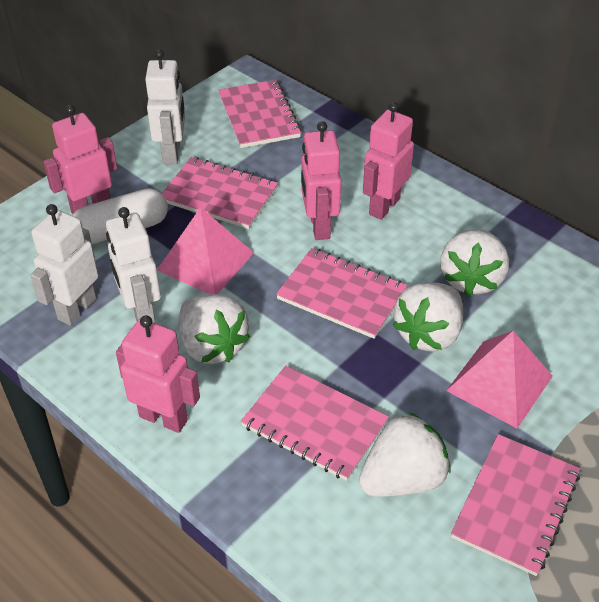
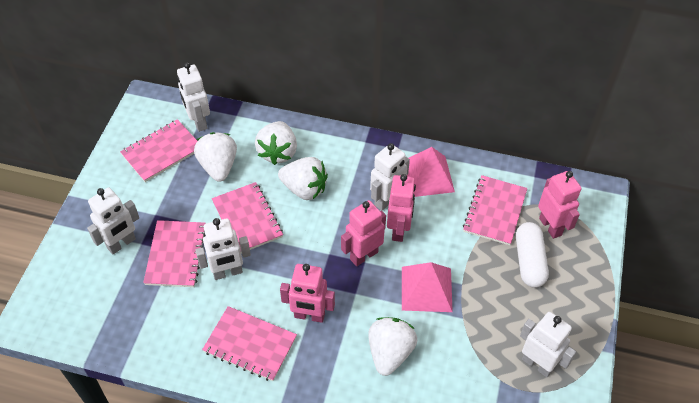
white robot: [30,204,99,325] [106,207,161,323] [145,49,185,165] = 3 -> [87,188,139,254] [177,62,210,132] [195,218,251,280] [370,143,410,211] [520,312,576,377] = 5

